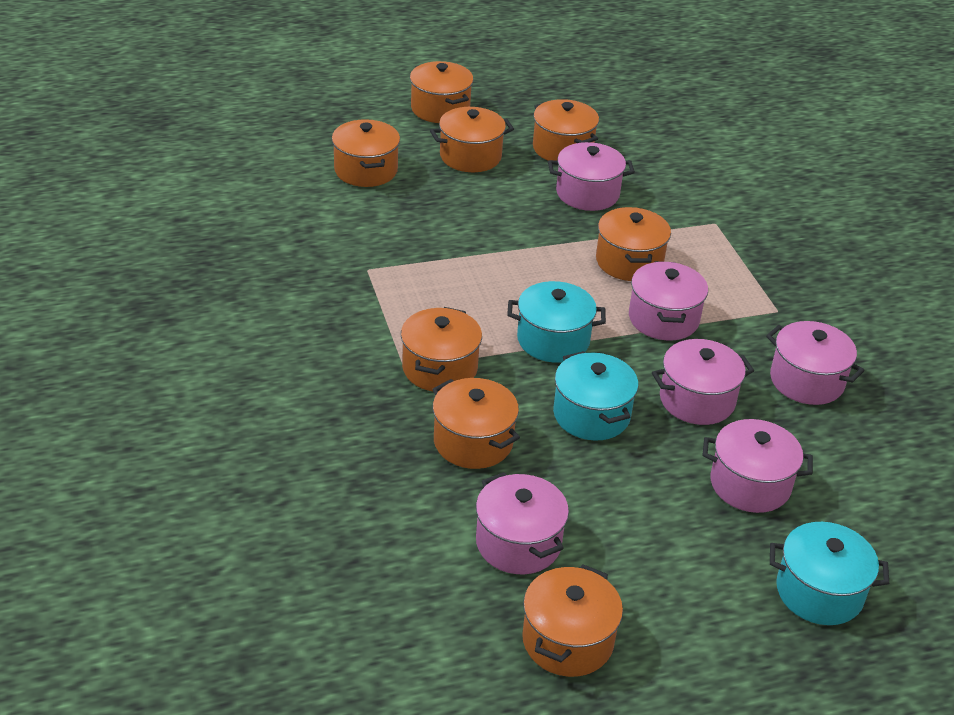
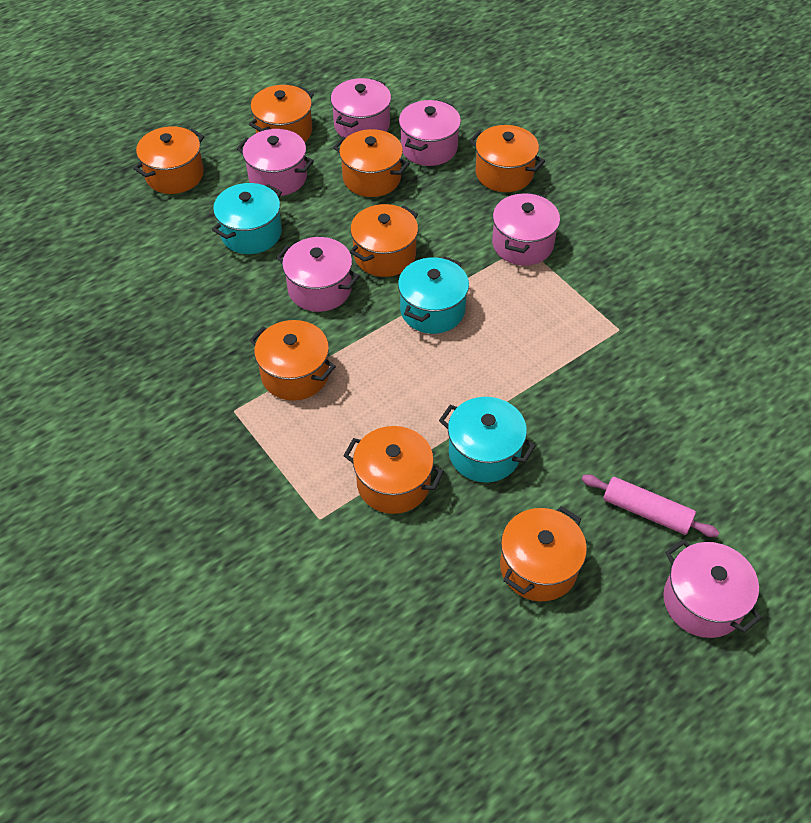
pink rolling pin: none = 0 -> [582,474,719,537] = 1

